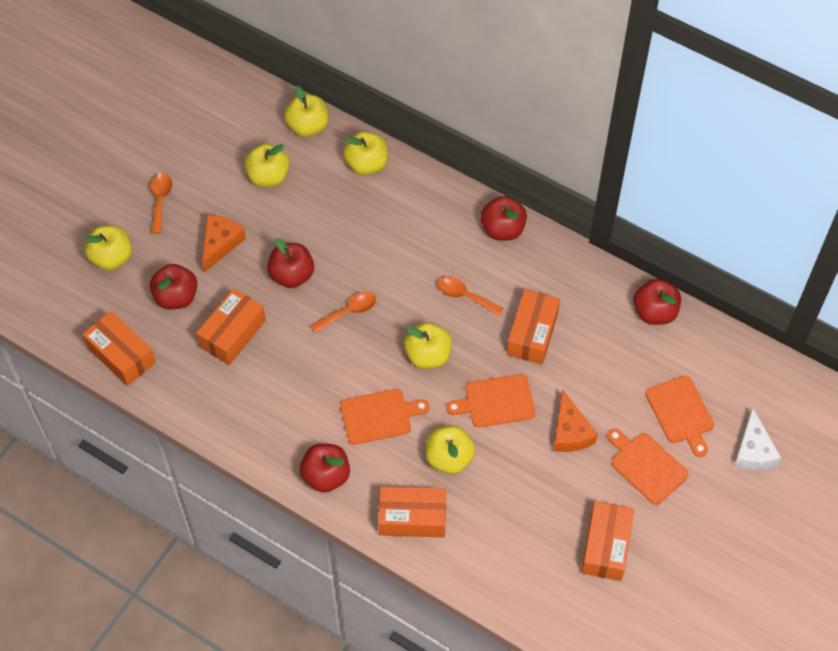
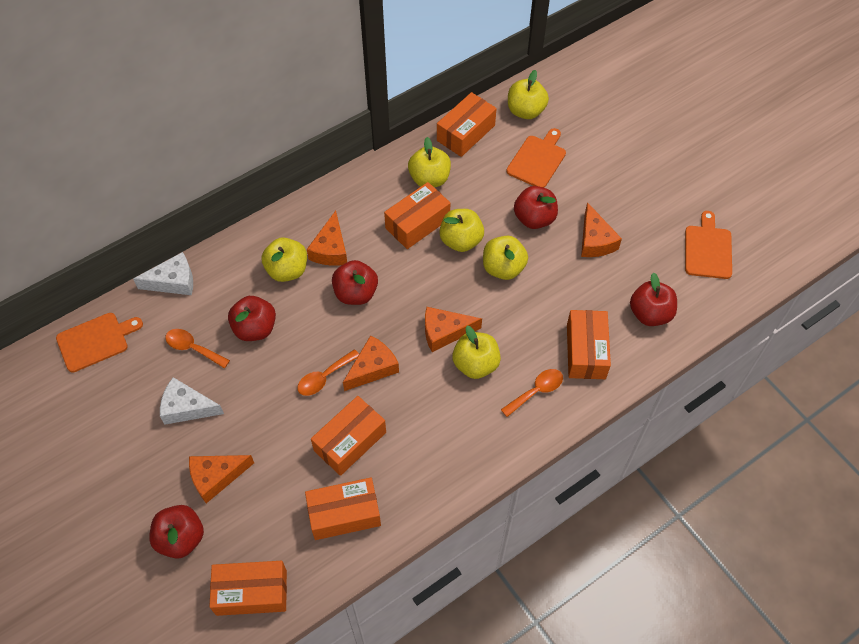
orange box: [82,311,156,386] [196,288,266,365] [378,487,446,538] [507,289,560,364] [581,501,634,581] = 5 -> [209,561,287,616] [305,478,381,540] [311,396,386,476] [384,182,450,249] [437,92,497,157] [567,310,611,379] = 6
orange cheese: [202,215,246,273] [553,390,598,452] = 2 -> [189,455,254,503] [307,211,347,266] [343,335,399,391] [425,307,482,352] [581,202,622,257] = 5
orange cutting board: [341,389,429,445] [446,374,535,427] [607,429,689,505] [645,376,714,457] = 4 -> [56,313,143,373] [506,128,566,188] [685,211,732,279] = 3
white cheese: [733,408,781,470] = 1 -> [133,252,193,295] [160,377,224,425] = 2

